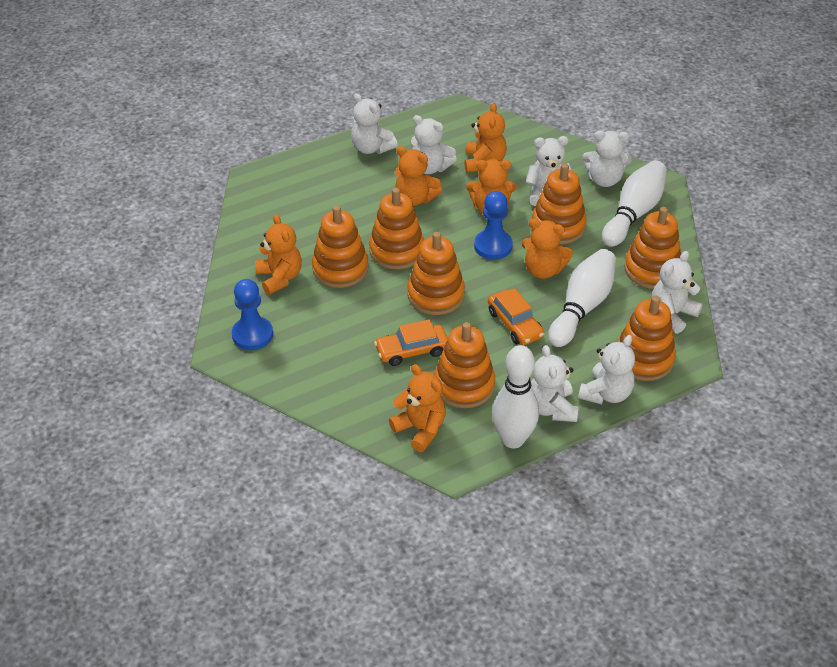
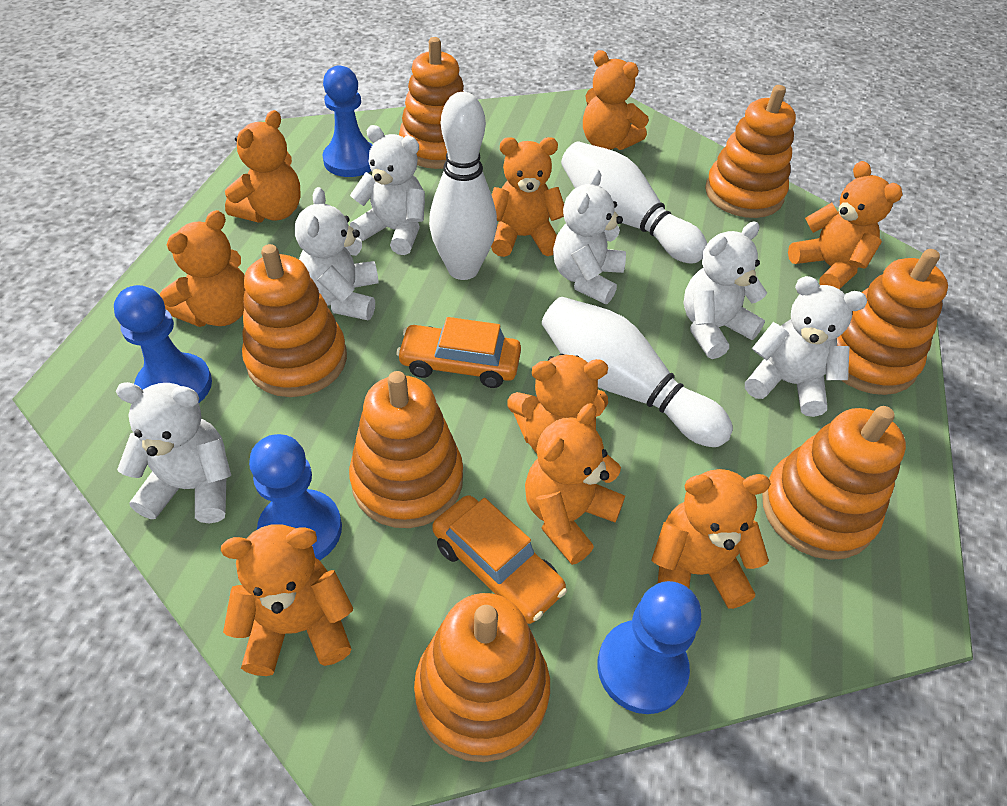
blue pawn: [232,279,273,350] [474,191,513,260] = 2 -> [114,285,212,403] [249,434,342,560] [322,65,372,177] [597,581,701,714] = 4
orange teddy bear: [255,214,302,295] [389,364,446,452] [395,146,442,206] [464,103,507,172] [466,159,516,213] [522,218,573,279] = 6 -> [160,210,245,327] [221,524,353,676] [225,110,301,223] [491,137,564,257] [508,354,608,453] [525,403,625,565] [583,50,649,150] [651,469,771,609] [788,161,902,289] = 9
white teddy bear: [351,93,398,154] [411,115,457,174] [526,136,572,206] [531,345,578,422] [578,335,635,404] [582,131,632,187] [652,251,703,334] = 7 -> [116,382,231,523] [295,187,379,320] [350,125,425,255] [553,169,626,304] [683,221,767,359] [745,276,867,417] = 6

